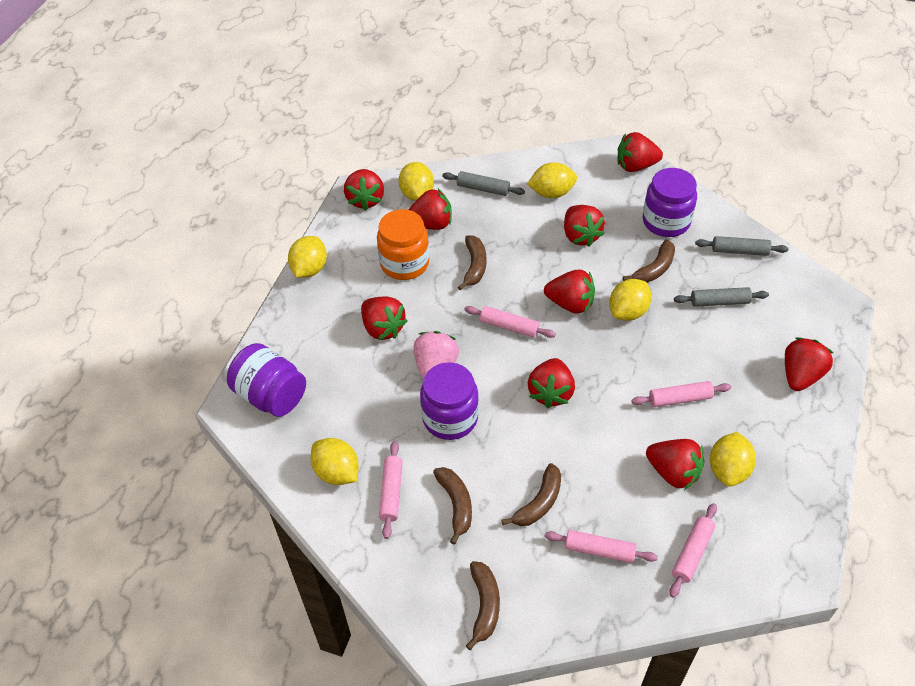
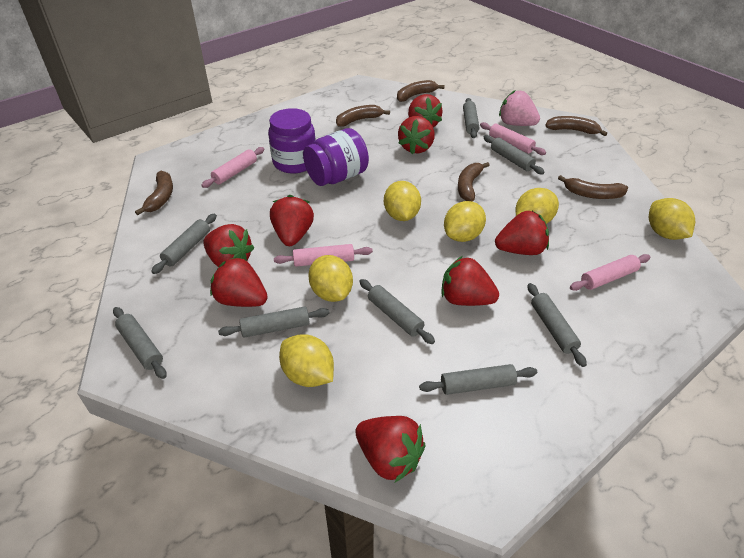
brown banana: [433,467,472,545] [458,235,486,291] [466,561,500,650] [502,463,561,526] [623,240,675,283] = 5 -> [135,171,173,215] [336,105,390,127] [397,80,445,102] [458,162,490,201] [545,116,607,136] [558,175,628,199] = 6
grey rolling pin: [442,171,525,196] [674,287,769,307] [695,236,788,256] = 3 -> [113,307,167,379] [151,214,217,274] [218,306,330,338] [359,279,435,344] [419,364,537,395] [463,98,479,138] [484,135,545,174] [528,283,587,367] = 8
orange jar: [377,209,429,280] = 1 -> none = 0
pink rolling pin: [379,441,403,539] [464,306,556,338] [544,530,658,563] [632,381,731,407] [670,503,717,598] = 5 -> [201,147,265,188] [274,244,373,267] [480,122,546,155] [570,254,651,291] = 4
purple jar: [227,343,306,417] [420,362,479,440] [643,168,697,237] = 3 -> [268,108,316,173] [303,128,369,186] = 2
red strawberry: [344,169,384,211] [361,296,407,340] [409,189,452,230] [528,358,575,408] [544,270,595,314] [564,205,605,247] [617,132,663,172] [646,439,704,489] [785,337,833,391] = 9 -> [203,224,254,267] [210,256,268,307] [270,195,314,246] [355,416,425,483] [398,116,435,154] [408,94,442,127] [441,256,499,306] [495,211,549,255] = 8

